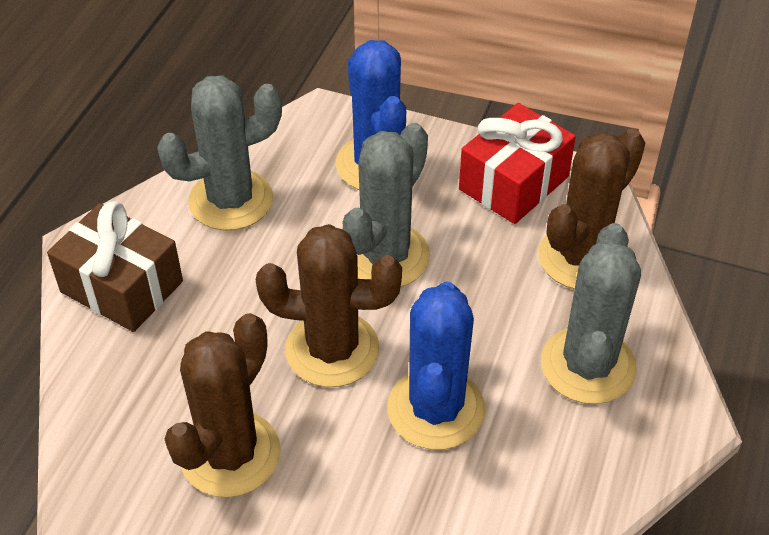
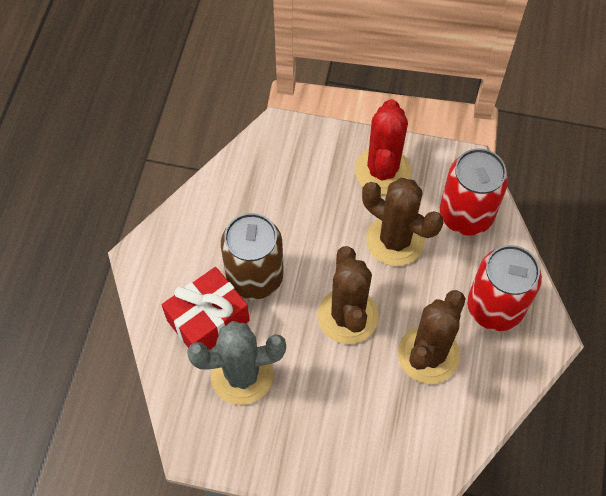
blue cactus: [336,40,406,190] [388,281,485,450] = 2 -> none = 0
brown can: none = 0 -> [221,213,284,299] = 1
brown gift: [47,201,183,332] = 1 -> none = 0
grey cactus: [157,75,282,231] [343,123,430,287] [541,223,641,404] = 3 -> [187,321,286,405] = 1
red cactus: none = 0 -> [355,99,411,195] = 1
red can: none = 0 -> [440,148,508,235] [467,245,542,331] = 2

